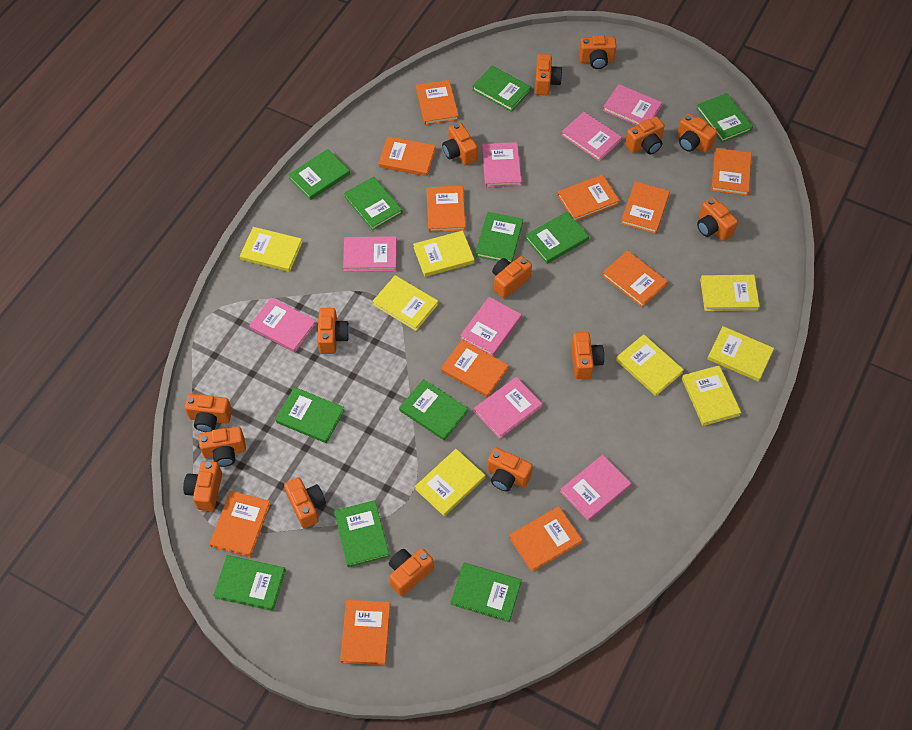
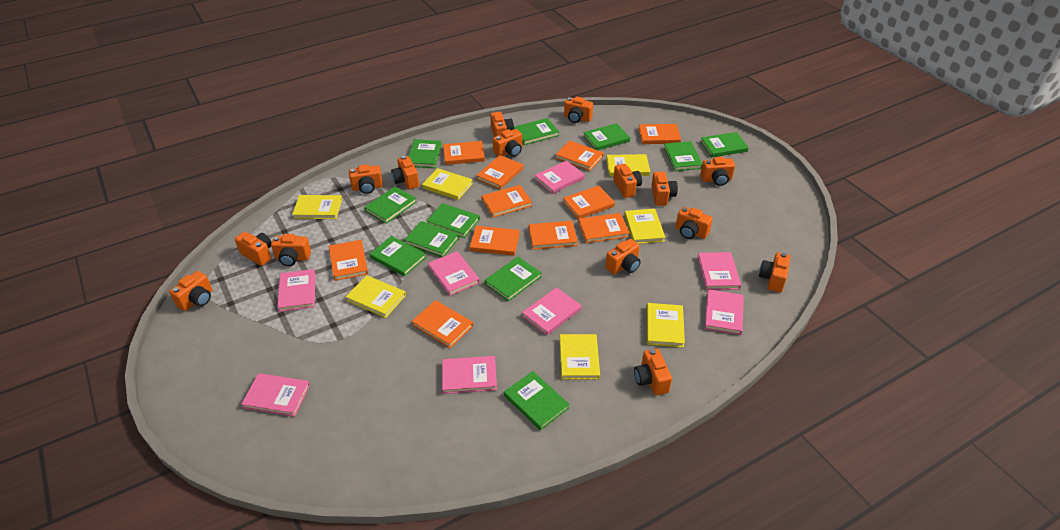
yellow book: [240,227,303,272] [372,275,438,331] [413,230,475,277] [415,449,485,516] [616,334,684,396] [682,365,741,426] [700,275,760,311] [707,326,774,382] = 8 -> [292,195,342,219] [346,275,406,318] [422,168,473,200] [560,334,600,380] [606,154,650,176] [624,209,665,244] [647,303,685,348] = 7

